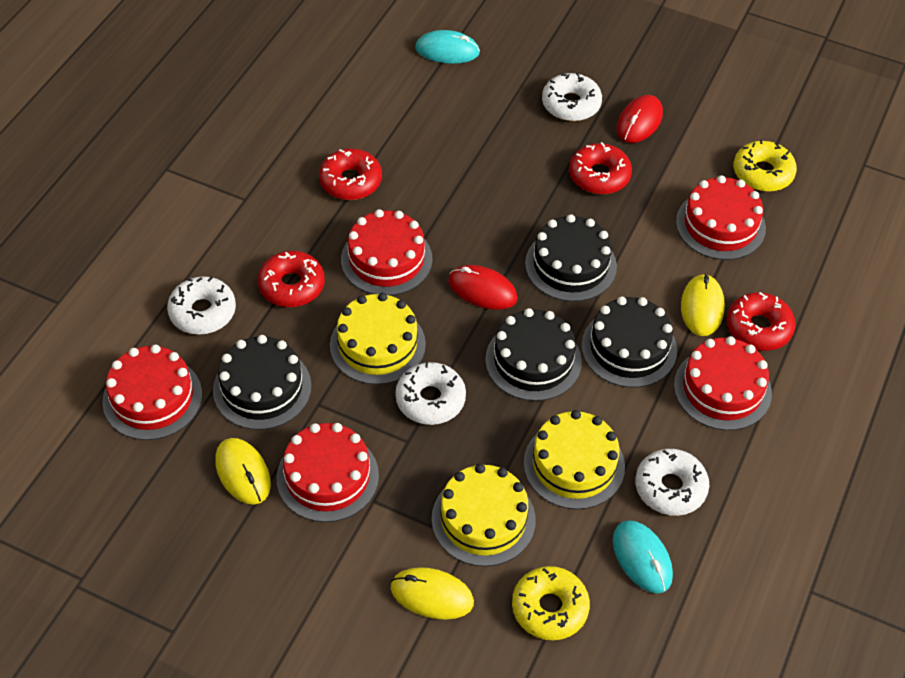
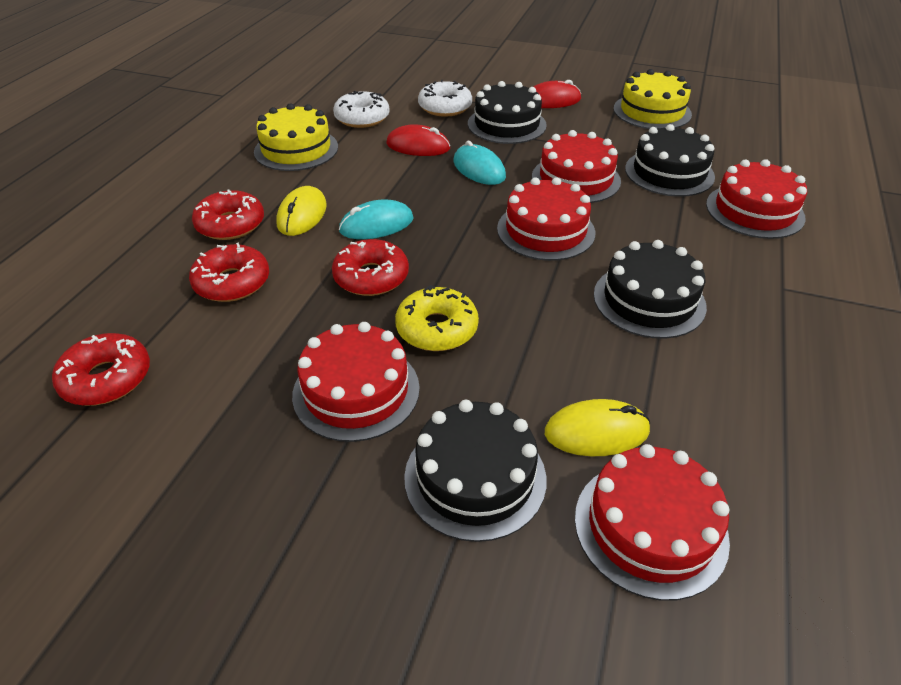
white donut: [167,276,236,335] [395,362,466,425] [542,72,602,121] [635,449,709,516] = 4 -> [333,91,389,128] [418,80,472,117] = 2
yellow cake: [330,293,426,385] [432,464,536,567] [524,410,625,510] = 3 -> [254,103,338,171] [614,69,692,129] = 2
yellow donut: [512,566,590,640] [734,139,797,192] = 2 -> [395,285,479,351] = 1
yellow mouse: [215,438,271,505] [391,567,474,620] [681,274,725,336] = 3 -> [276,186,327,236] [545,399,650,456] = 2

